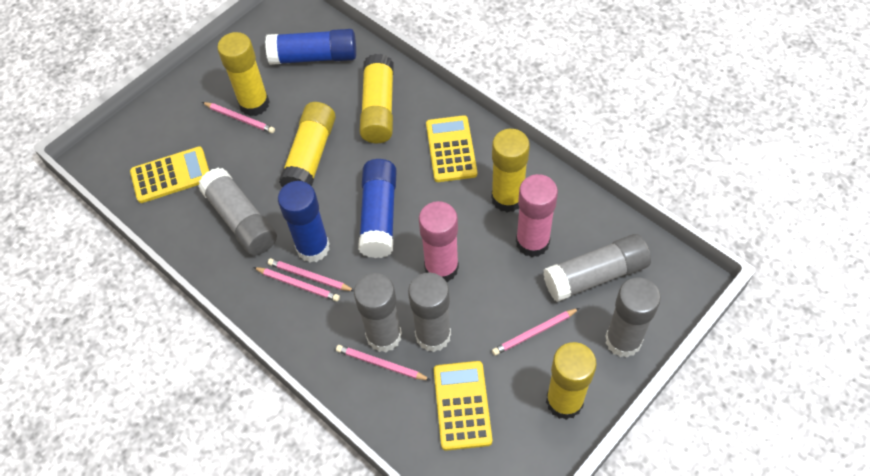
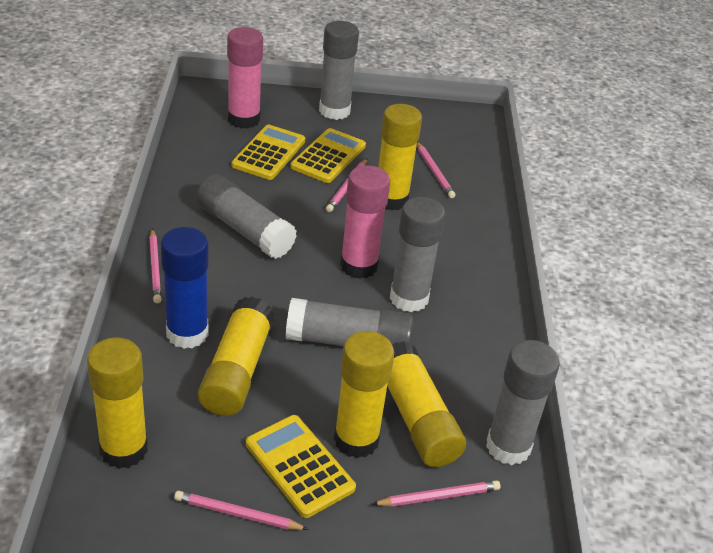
blue glue stick: [265,29,356,65] [278,181,330,262] [358,159,396,258] = 3 -> [161,227,209,349] = 1

